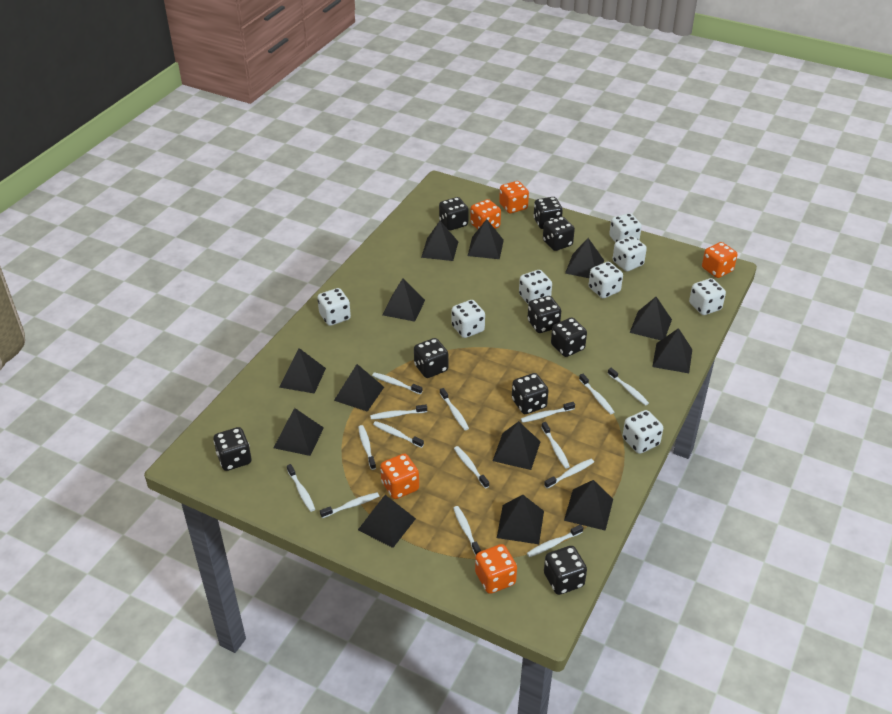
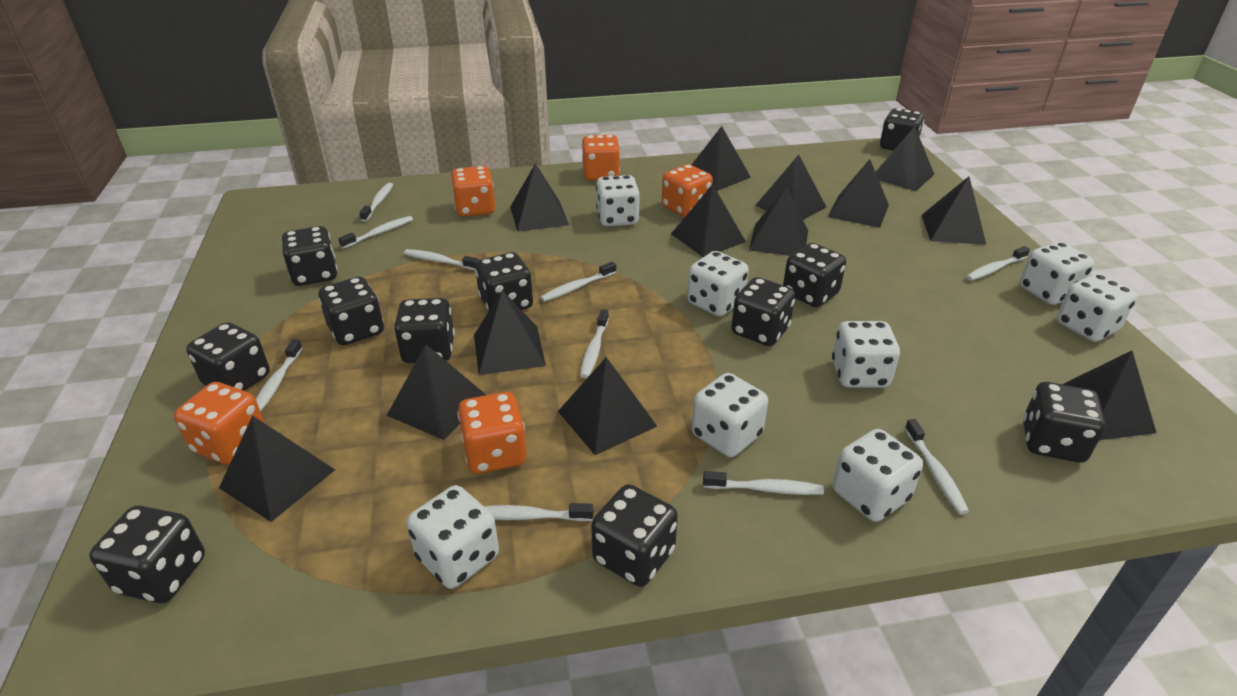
black dice: [213,427,251,471] [414,338,448,378] [439,197,469,231] [512,373,549,414] [527,296,561,333] [533,197,563,229] [543,216,575,251] [544,546,587,595] [551,318,587,357] = 9 -> [89,506,205,603] [186,322,270,391] [281,226,338,286] [318,277,384,345] [394,298,455,363] [475,252,533,311] [591,484,678,587] [731,277,795,346] [783,243,846,307] [880,108,924,151] [1023,382,1106,463] = 11
white toothbrush: [287,464,315,512] [320,492,379,518] [358,425,376,470] [370,404,427,419] [372,372,422,394] [373,421,424,448] [440,388,469,430] [453,506,481,555] [454,446,489,488] [521,402,575,423] [527,524,583,557] [541,422,570,469] [544,459,594,489] [579,374,614,414] [608,368,649,406] = 15 -> [256,339,302,412] [338,216,413,249] [359,183,393,222] [404,249,479,270] [484,503,593,521] [540,262,616,302] [580,309,609,378] [703,471,824,495] [904,419,969,515] [966,246,1030,281] = 10

